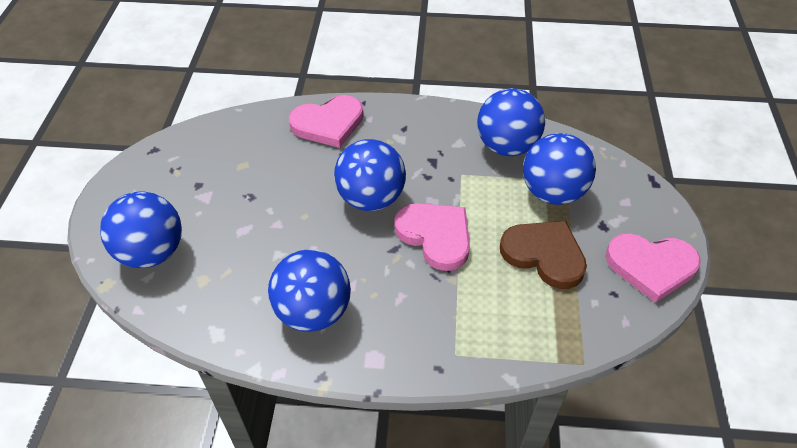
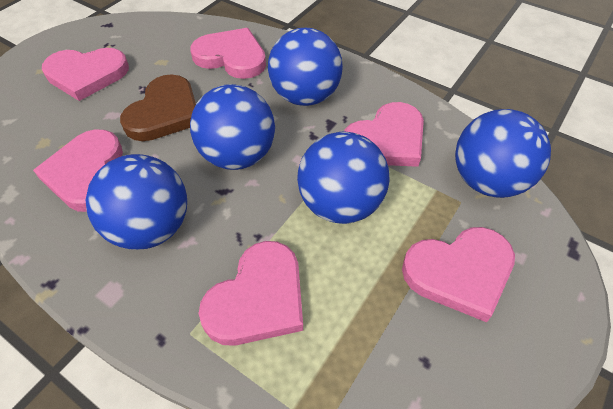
pink heart: [289,95,363,148] [394,203,470,271] [606,233,701,303] = 3 -> [33,130,123,212] [42,48,129,101] [190,28,266,79] [199,241,303,346] [344,102,424,167] [402,227,515,322] = 6

